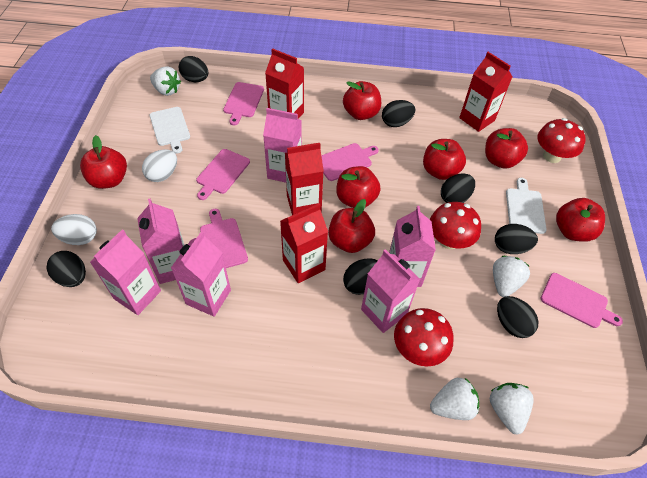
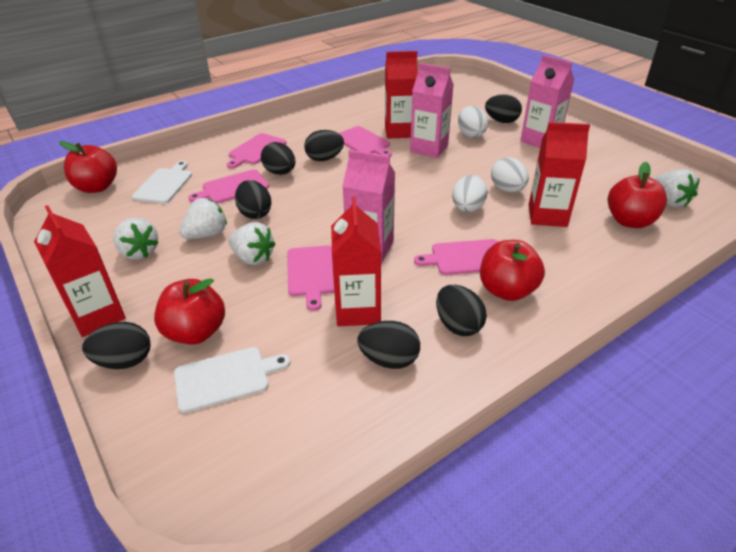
pink carton: [90,229,161,315] [137,198,185,284] [171,231,231,317] [263,108,302,183] [361,249,420,333] [389,206,436,287] = 6 -> [342,150,395,263] [410,63,454,158] [520,55,574,148] = 3
red apple: [80,135,127,189] [328,199,375,253] [337,166,381,208] [343,81,381,120] [423,139,466,180] [485,128,528,169] [556,198,605,242] = 7 -> [59,141,117,193] [154,278,225,345] [480,240,545,301] [608,162,667,228] = 4
red mushroom: [394,308,454,367] [430,202,481,249] [537,118,586,163] = 3 -> none = 0
white egg: [51,214,97,245] [142,149,177,182] = 2 -> [452,175,488,212] [458,106,488,138] [491,157,529,192] = 3

